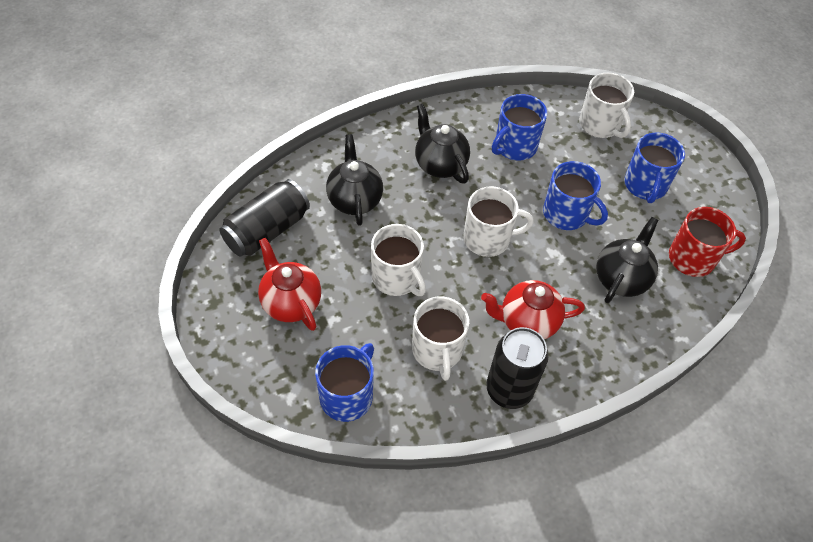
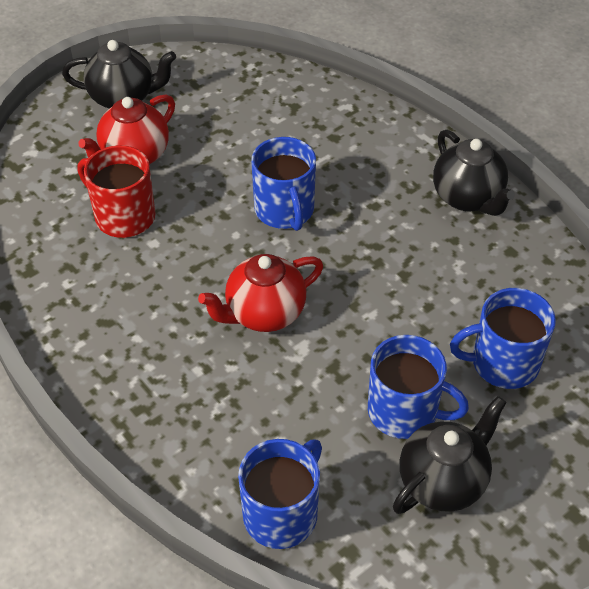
black can: [219,179,310,257] [486,327,548,409] = 2 -> none = 0
white mug: [371,224,426,296] [412,297,469,381] [463,186,534,257] [579,73,634,138] = 4 -> none = 0

